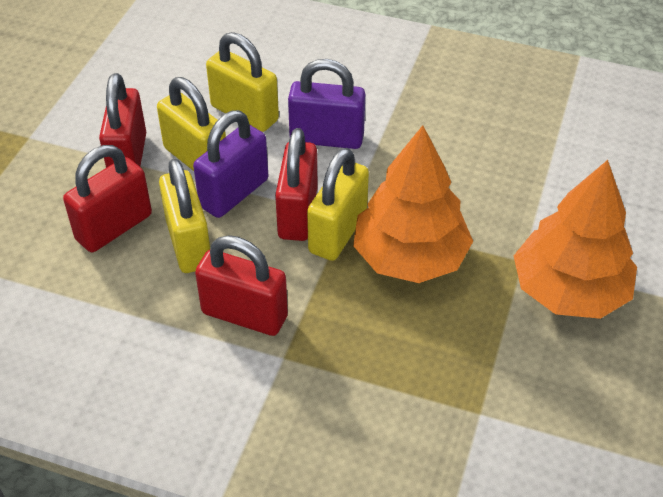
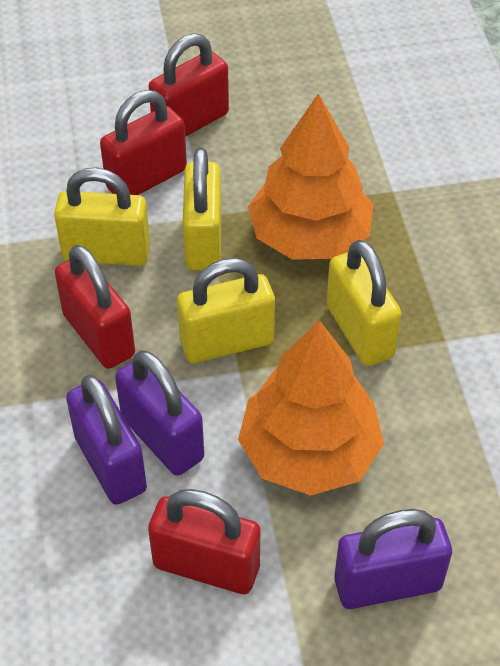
purple padlock: [193,110,268,218] [288,59,365,149] = 2 -> [66,374,147,505] [115,350,204,476] [334,509,452,609] = 3

